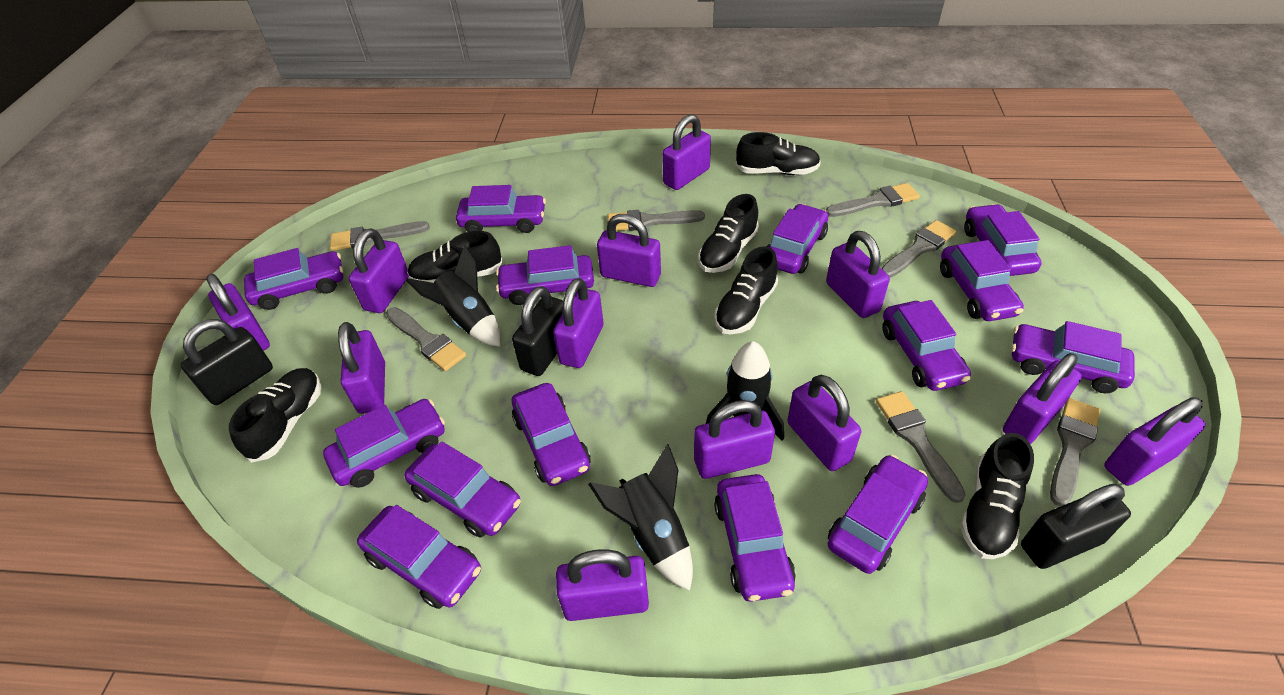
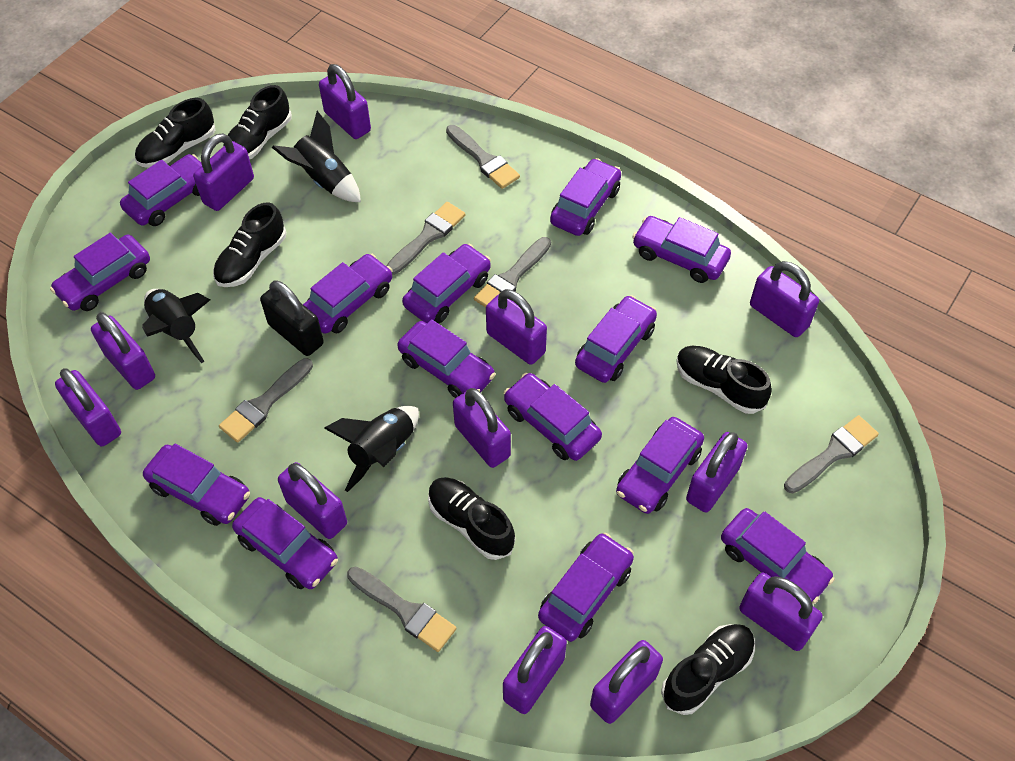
black padlock: [181,319,273,405] [512,286,563,376] [1021,484,1131,569] = 3 -> [260,280,324,356] = 1
grey brush: [330,221,430,251] [386,307,466,371] [607,210,705,231] [826,183,920,217] [876,391,966,503] [881,220,957,278] [1050,398,1100,507] = 7 -> [219,358,313,443] [347,566,456,652] [387,202,466,275] [446,125,520,189] [474,237,551,307] [784,415,879,493] = 6

